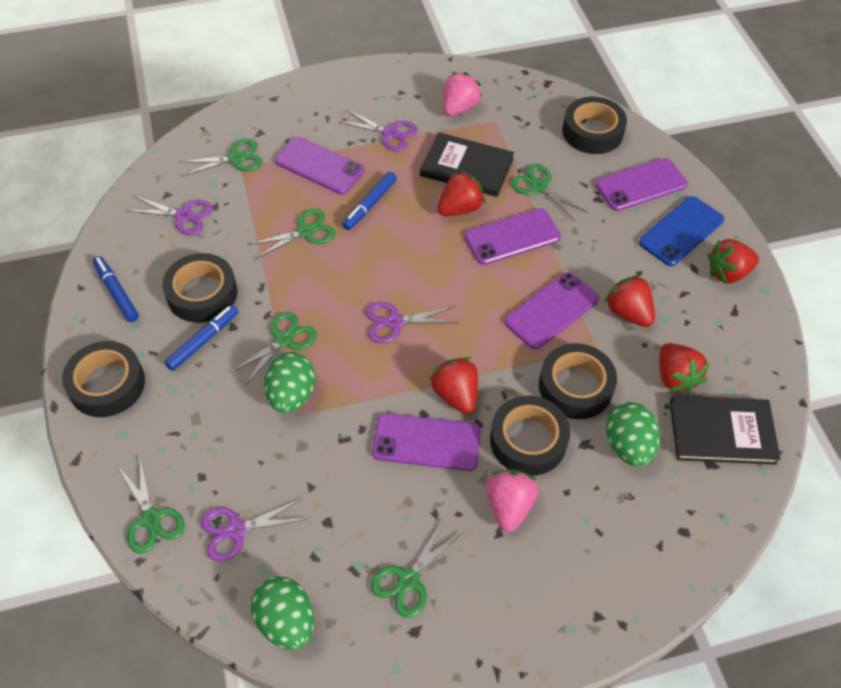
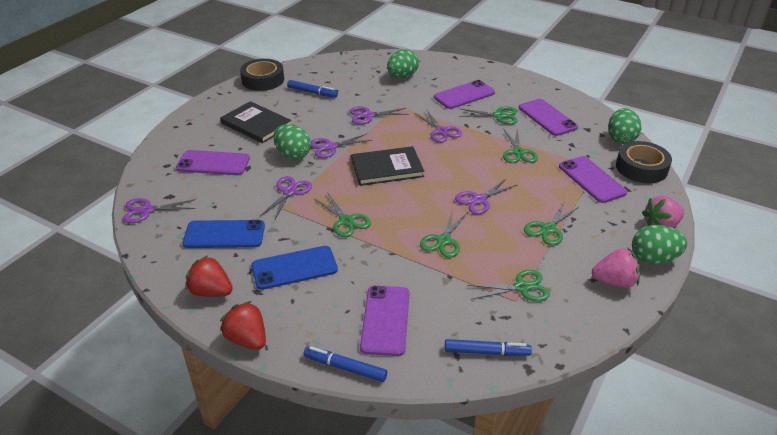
black tape: [62,341,145,417] [162,253,237,323] [490,396,570,476] [539,343,617,419] [562,97,627,154] = 5 -> [240,59,284,91] [616,141,672,183] = 2
blue phone: [639,196,724,266] = 1 -> [182,220,265,248] [251,246,338,290] = 2
green egg: [251,576,314,650] [264,352,315,413] [606,402,660,467] = 3 -> [273,124,311,160] [387,49,419,78] [608,108,642,144] [632,225,687,264] = 4
purple scissors: [126,196,213,235] [201,498,307,561] [338,110,418,152] [366,302,458,343] = 4 -> [123,198,196,223] [260,176,312,221] [311,134,372,158] [350,107,409,125] [416,109,462,143] [455,178,517,214] = 6
red strawberry: [430,357,478,414] [437,170,485,216] [604,275,655,327] [659,343,710,394] [707,239,759,284] = 5 -> [185,256,233,297] [220,301,266,350] = 2

